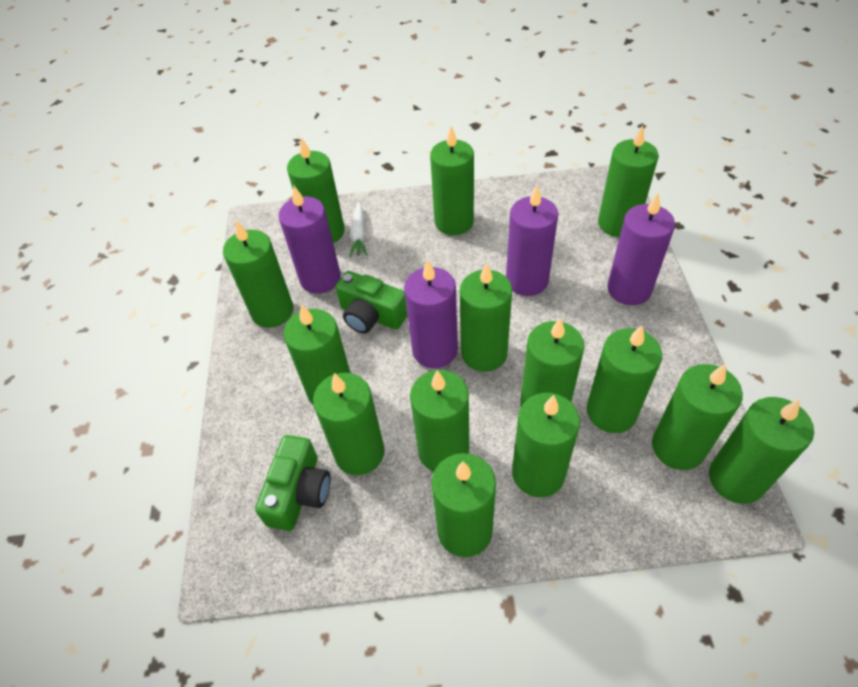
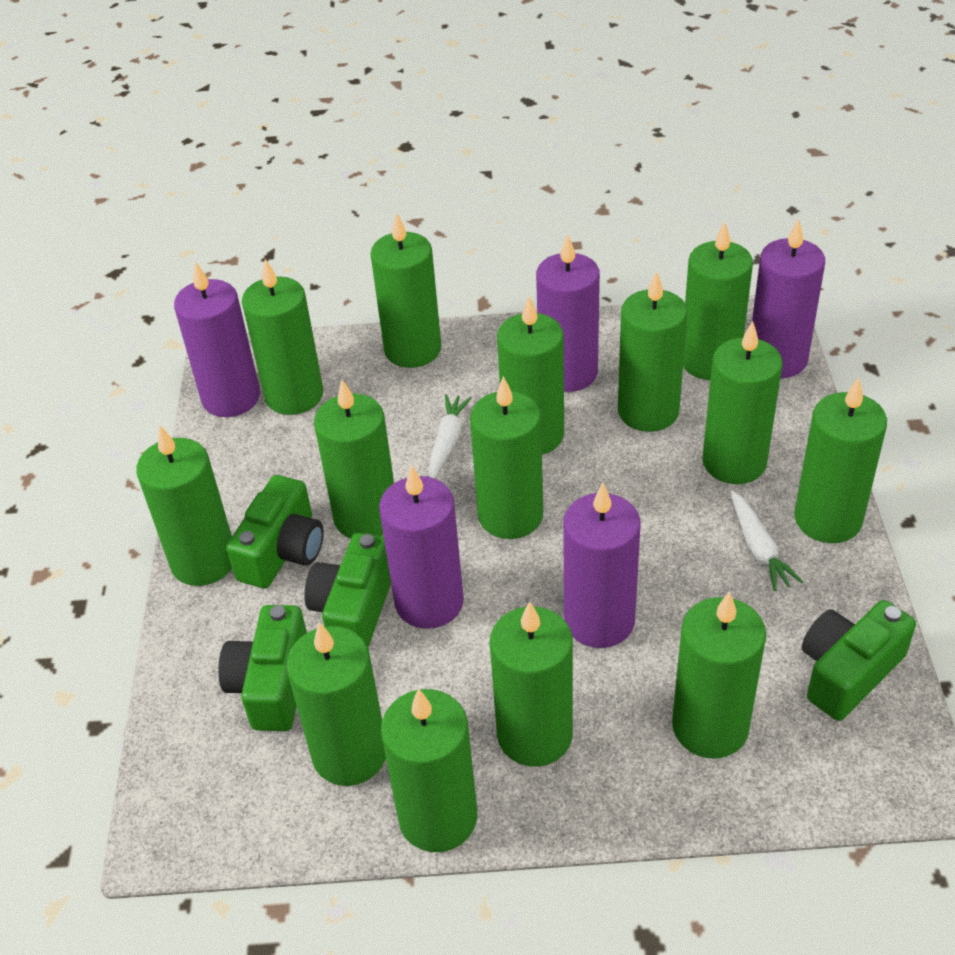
green camera: [255,435,331,531] [335,271,408,334] = 2 -> [218,605,307,731] [226,475,324,588] [304,533,391,647] [802,600,916,721] = 4
purple candle: [278,186,341,294] [404,260,458,368] [506,185,558,296] [607,193,675,305] = 4 -> [174,261,260,417] [379,465,464,629] [536,234,600,392] [563,483,641,648] [752,219,825,378] = 5
white carrot: [349,202,368,257] = 1 -> [428,394,472,479] [730,490,803,591] = 2

